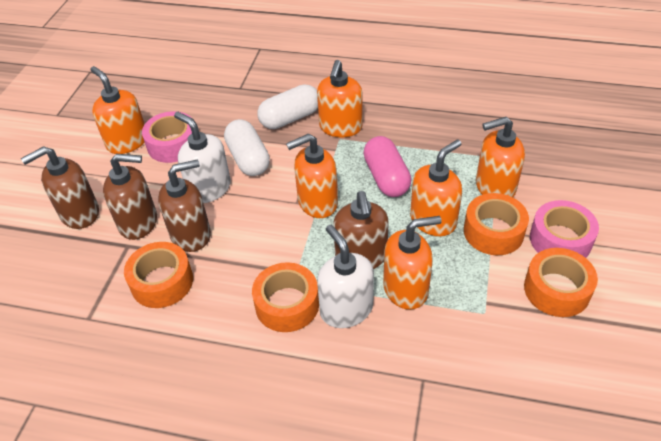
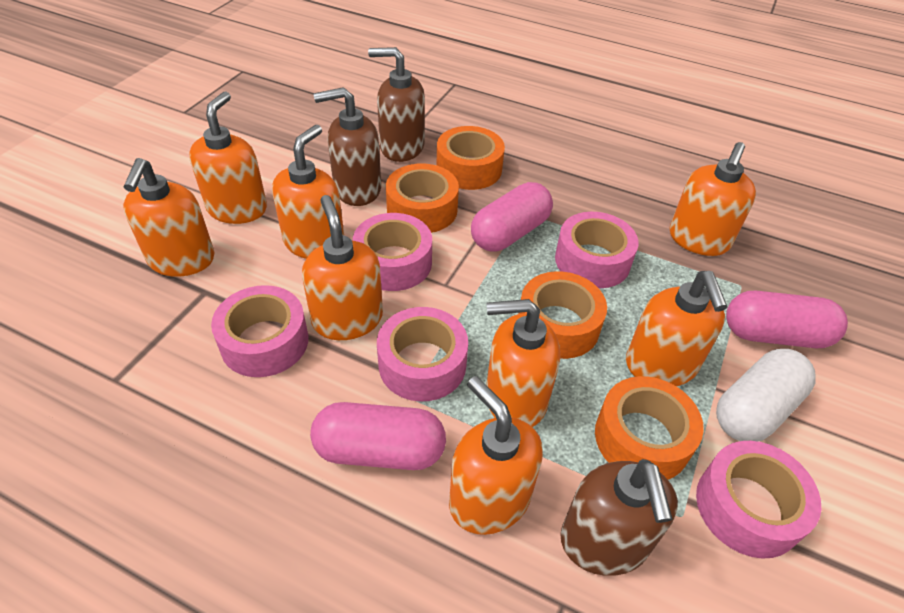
brown soap dispenser: [21,146,99,229] [103,154,157,240] [158,159,211,252] [333,191,389,269] = 4 -> [313,87,381,206] [368,47,425,162] [560,459,678,576] = 3
orange soap dispenser: [90,66,145,154] [286,134,338,218] [317,60,362,137] [383,216,442,310] [410,139,462,236] [476,117,525,197] = 6 -> [123,158,214,277] [189,91,267,224] [272,125,344,259] [302,195,383,340] [449,376,543,535] [486,299,560,427] [626,271,728,386] [670,142,756,256] = 8
pink capsule: [363,136,411,197] = 1 -> [310,402,446,470] [471,182,553,252] [726,291,848,348] = 3
pink tape: [142,111,192,163] [530,200,599,258] = 2 -> [211,285,308,377] [353,213,432,291] [377,307,468,401] [555,212,639,288] [696,441,821,559] = 5
white capsule: [224,119,270,176] [257,84,318,129] = 2 -> [716,349,816,441] = 1
white soap dispenser: [174,112,231,203] [317,225,374,328] = 2 -> none = 0

